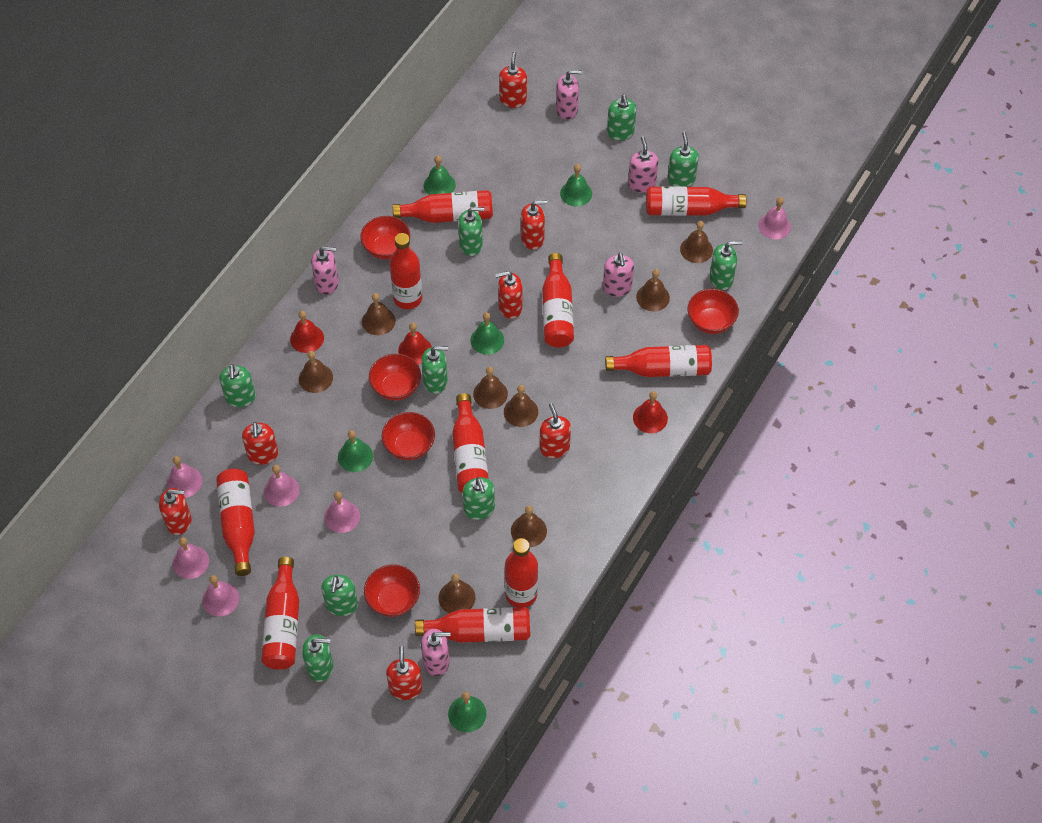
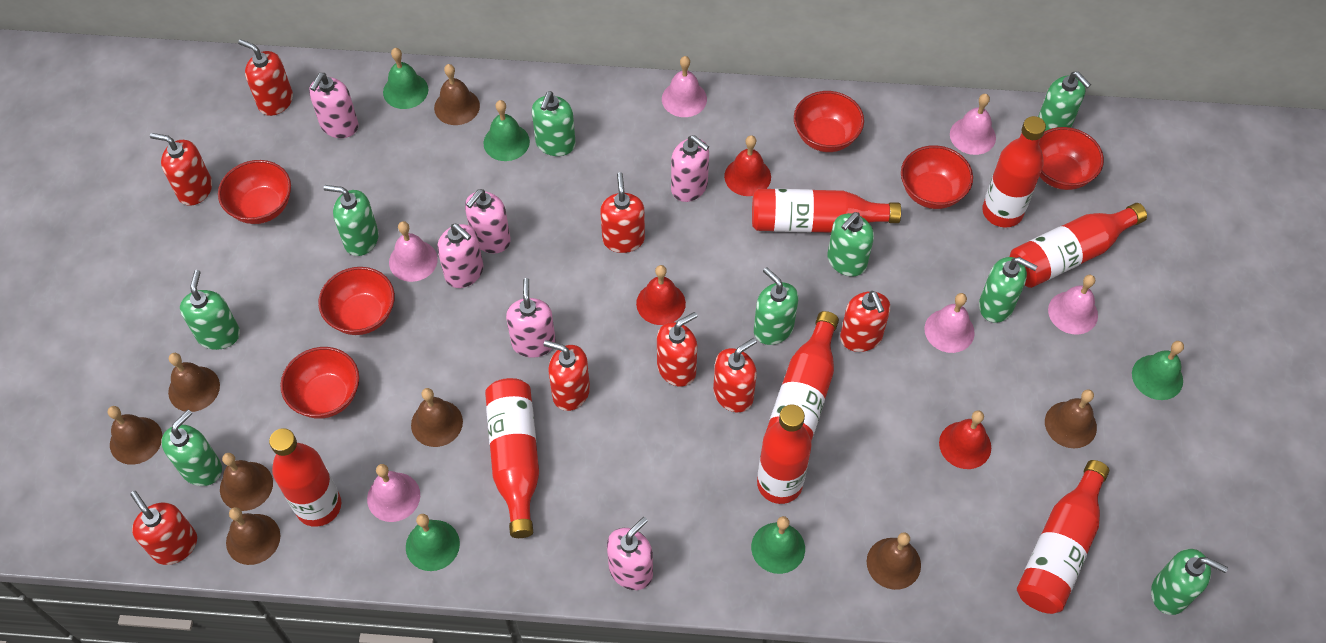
pink soap dispenser: [311,246,339,295] [421,629,450,676] [556,70,582,120] [603,252,634,297] [628,136,658,193] = 5 -> [309,73,359,138] [437,224,484,288] [465,189,511,253] [506,278,556,358] [607,517,653,590] [671,135,709,202] = 6
red bottle: [216,469,255,576] [261,557,299,669] [389,233,422,309] [392,190,493,223] [415,607,530,643] [452,393,488,493] [505,538,538,607] [542,253,574,348] [605,345,712,377] [646,187,746,216] = 10 -> [269,428,341,527] [485,378,539,538] [752,189,901,233] [757,404,812,504] [766,311,839,441] [982,116,1046,227] [1010,203,1147,288] [1017,460,1109,614] = 8
red bowl: [360,216,410,259] [364,564,420,617] [369,354,421,401] [382,412,435,460] [688,289,739,334] = 5 -> [218,160,291,224] [280,347,359,419] [318,267,395,335] [794,91,864,152] [901,145,973,209] [1039,127,1104,190] = 6
red soap dispenser: [159,488,192,535] [242,422,278,465] [386,646,423,700] [495,271,523,319] [499,51,527,108] [521,200,548,250] [539,403,571,458] = 7 -> [130,491,197,565] [150,133,212,206] [238,39,293,116] [543,340,590,411] [600,172,645,253] [657,312,697,387] [713,338,757,412] [840,291,890,352] = 8

